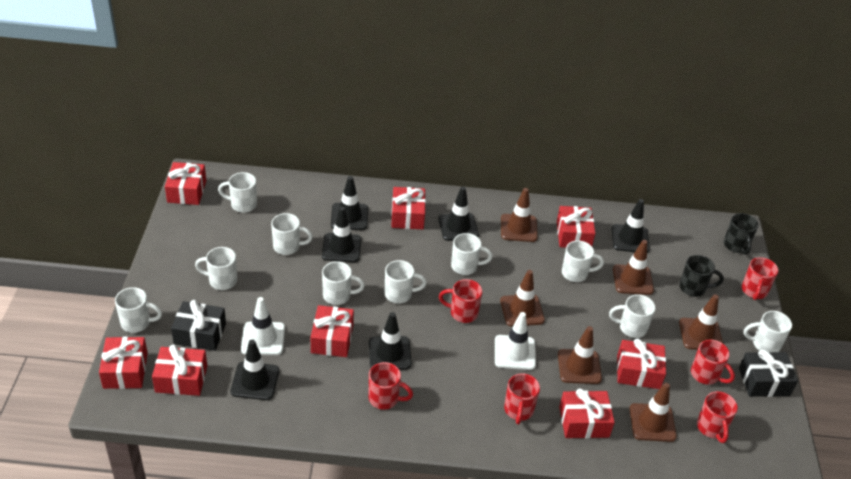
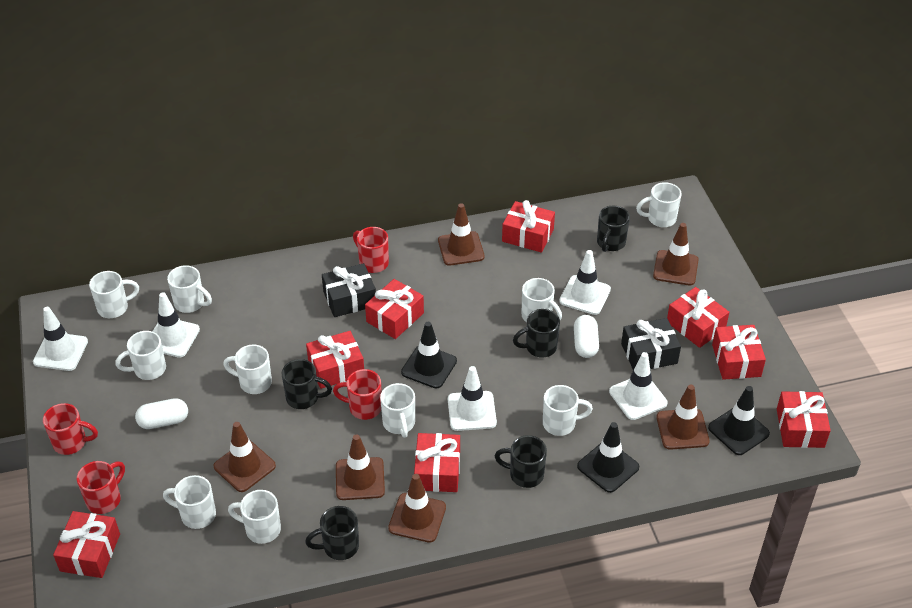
black mug: [679,255,724,297] [724,213,758,255] = 2 -> [282,359,332,409] [305,506,359,560] [495,435,547,488] [513,309,560,358] [597,206,630,252] = 5
black traffic cone: [230,339,279,400] [322,207,361,262] [331,176,368,230] [369,312,412,370] [438,187,479,241] [612,199,650,253] = 6 -> [401,322,457,388] [577,422,639,493] [708,386,770,455] = 3
red mug: [369,362,413,410] [439,279,482,323] [504,373,540,425] [691,339,735,385] [697,391,738,443] [742,257,779,300] = 6 -> [43,403,98,455] [77,461,125,514] [333,369,381,420] [353,227,389,273] = 4
white capsule: none = 0 -> [135,398,188,429] [574,315,599,358] = 2
white traffic cone: [241,297,285,355] [495,312,536,370] = 2 -> [33,307,88,371] [152,292,200,358] [448,366,497,431] [559,250,611,315] [609,352,668,420] = 5

